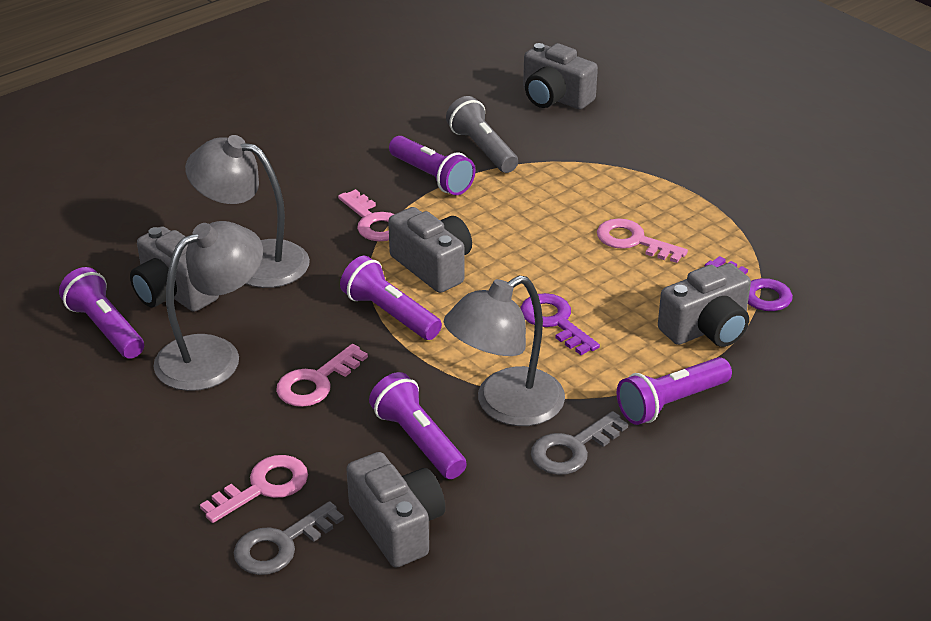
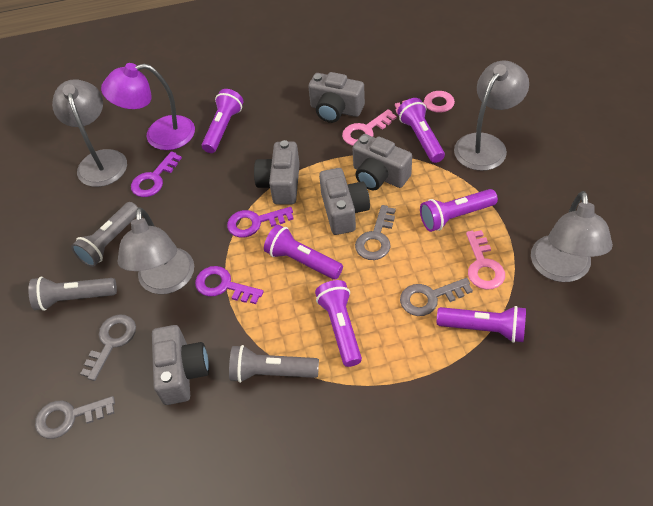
grey flashlight: [446,96,518,173] = 1 -> [28,277,117,311] [71,202,138,267] [229,345,319,383] = 3
grey key: [233,501,344,575] [531,411,628,475] = 2 -> [35,396,115,439] [80,314,136,381] [355,205,396,260] [400,278,473,316] = 4
grey lamp: [153,221,263,391] [185,135,310,288] [444,275,565,426] = 3 -> [52,79,127,187] [118,207,194,294] [454,61,529,171] [531,191,613,282] = 4
pink key: [200,455,308,523] [276,344,368,407] [338,189,394,241] [597,218,688,263] = 4 -> [342,109,397,146] [395,91,455,113] [466,230,505,290] = 3
purple flashlight: [59,267,144,359] [340,256,442,340] [369,372,467,479] [389,136,475,195] [617,357,732,425] = 5 -> [202,89,243,153] [264,225,343,280] [315,280,362,367] [397,98,445,163] [420,189,498,232] [437,306,526,343] = 6
purple key: [521,293,600,355] [704,256,793,311] = 2 -> [131,151,182,197] [195,266,264,304] [227,207,293,238] = 3
purple lamp: none = 0 -> [101,63,195,150] = 1

